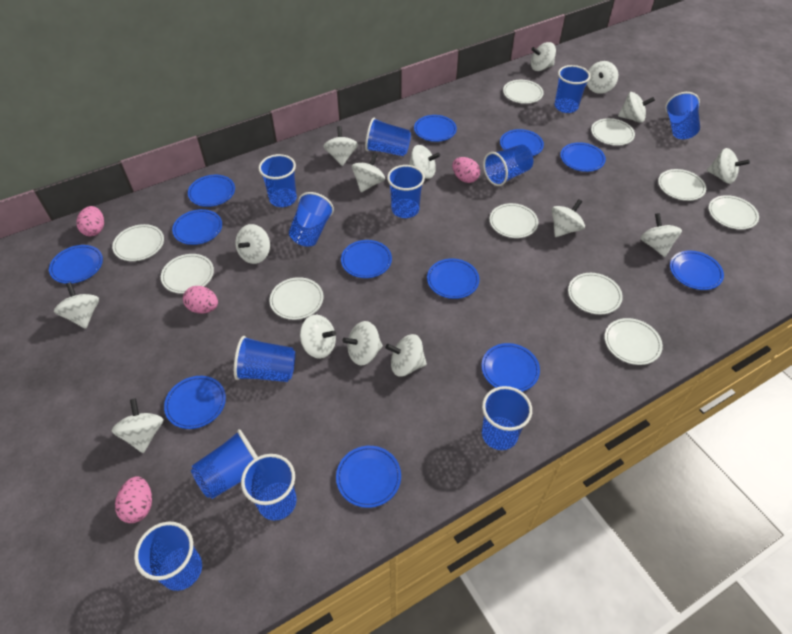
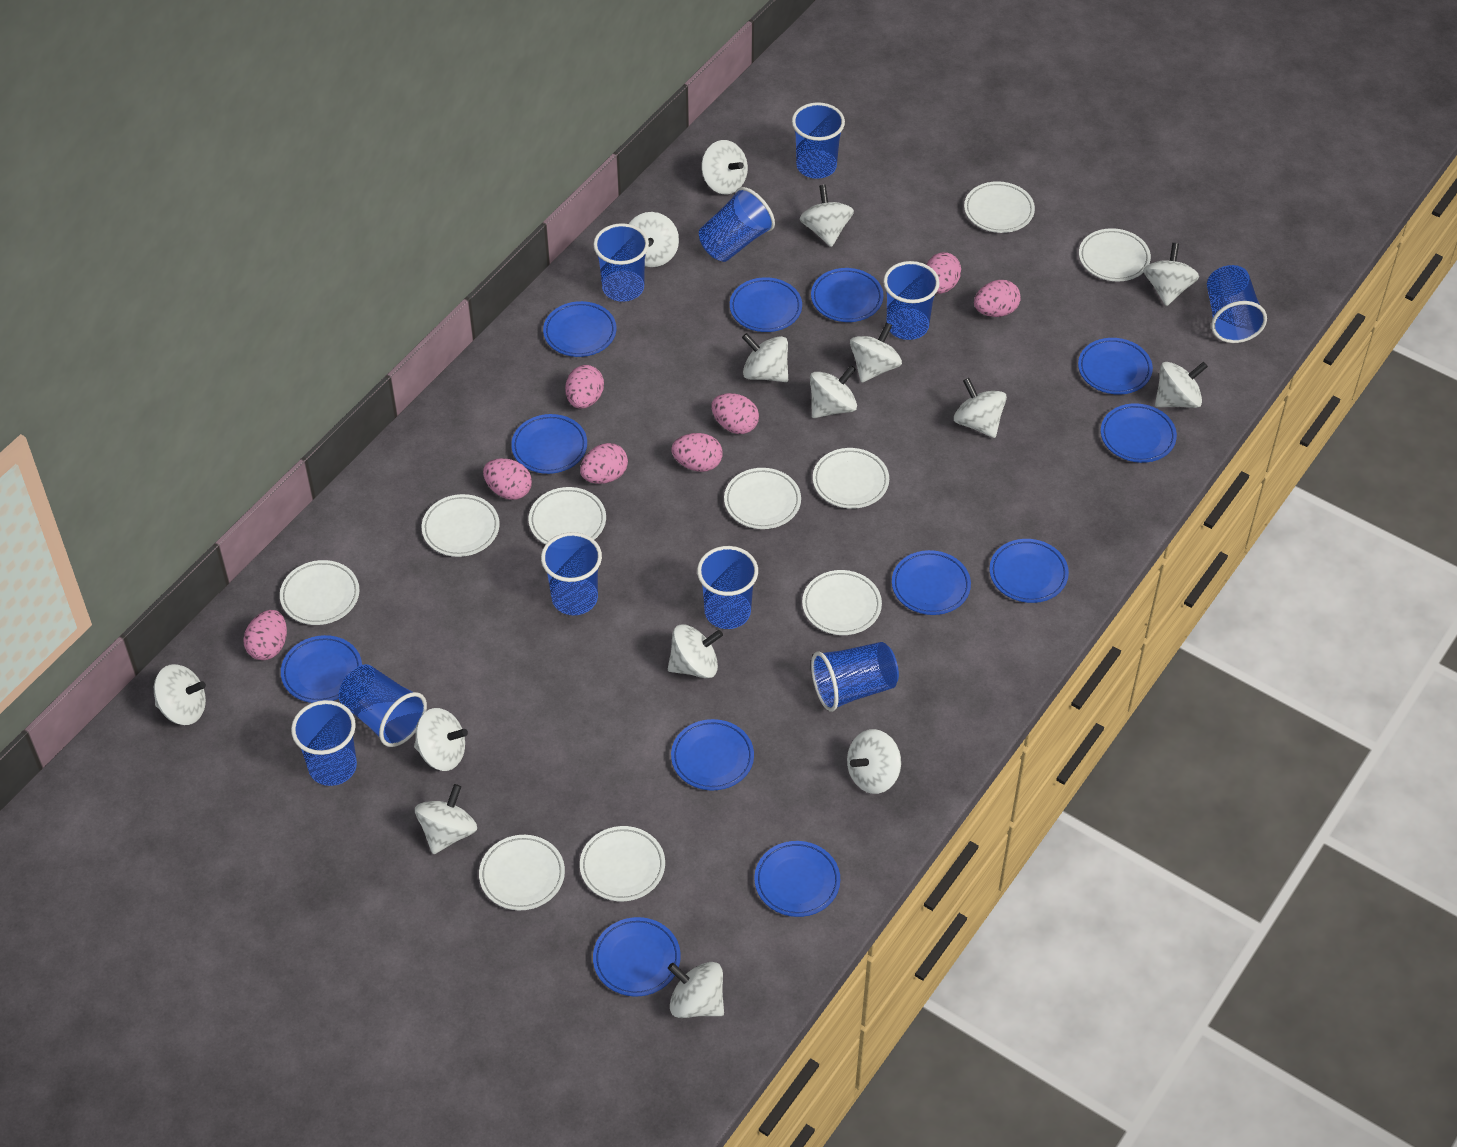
blue cup: [134,522,202,591] [191,429,258,499] [234,336,295,382] [241,454,297,521] [258,154,297,207] [289,192,334,246] [365,117,411,156] [387,165,425,218] [482,386,532,450] [483,145,533,186] [554,65,591,113] [665,92,700,139] = 12 -> [291,700,357,786] [338,664,427,747] [541,532,602,615] [593,223,649,302] [697,546,758,629] [699,187,775,262] [792,102,845,179] [811,642,899,712] [883,261,940,340] [1207,265,1267,343] = 10
pink egg: [76,206,104,236] [115,477,152,523] [183,286,218,314] [452,157,480,183] = 4 -> [243,610,287,660] [483,458,532,500] [565,365,604,409] [580,443,628,484] [671,433,722,472] [711,393,759,434] [926,252,961,294] [974,280,1021,317] = 8

